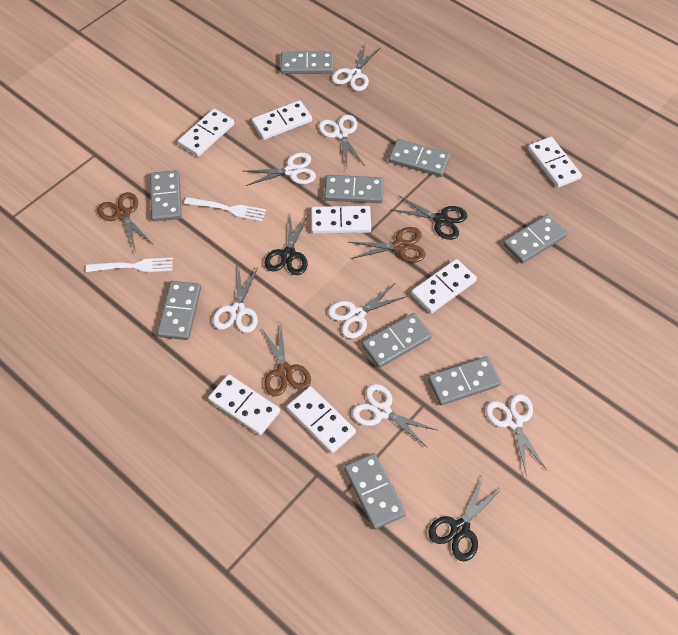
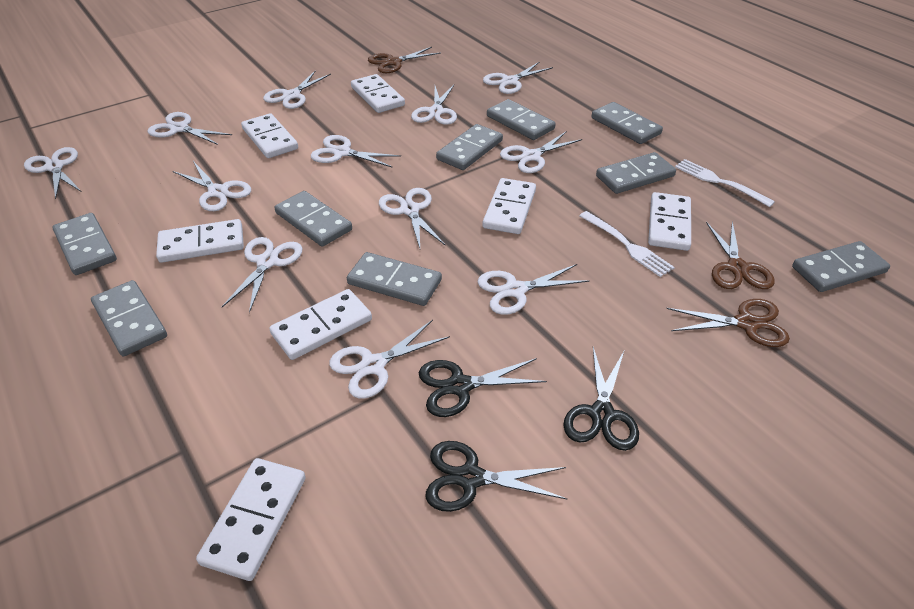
white scissors: [213,267,258,333] [245,152,316,186] [319,115,365,167] [328,282,407,339] [332,45,381,91] [352,384,437,448] [486,394,548,476] = 7 -> [24,147,82,199] [147,112,232,145] [173,161,251,211] [222,237,303,313] [263,71,331,109] [311,135,401,168] [329,320,450,399] [379,188,445,248] [411,85,457,125] [478,264,589,315] [483,62,553,94] [500,131,582,173] = 12

